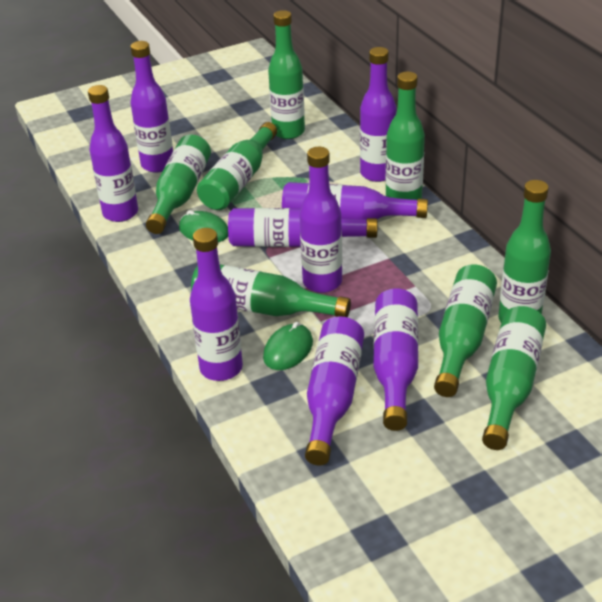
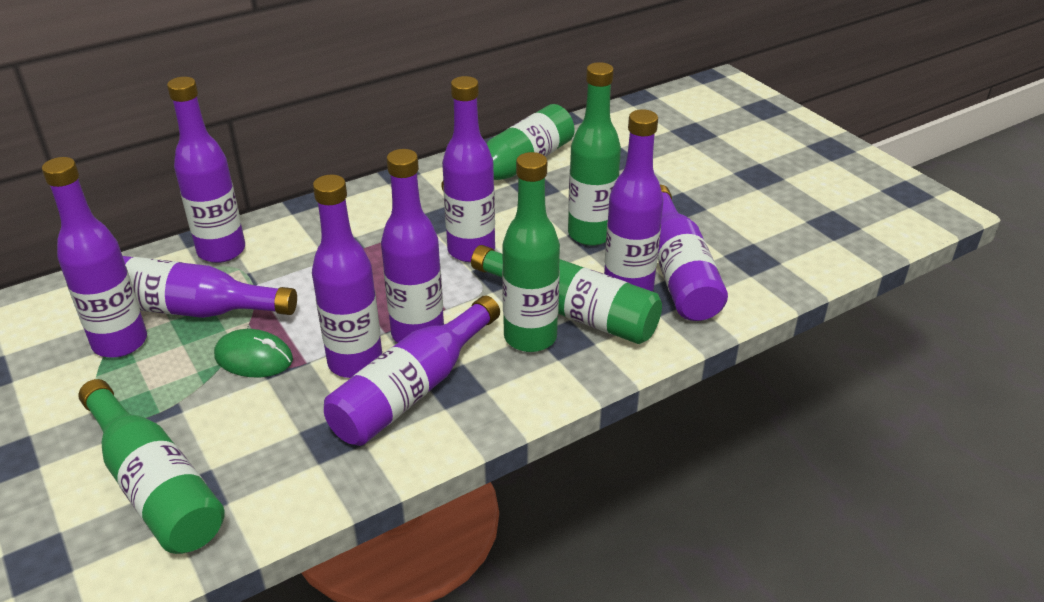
green bottle: [146,135,211,234] [191,265,351,317] [197,122,277,210] [268,10,305,139] [386,72,425,200] [434,264,497,397] [482,306,546,450] [498,180,551,322] = 8 -> [78,379,225,554] [441,104,575,192] [471,245,662,344] [502,152,560,352] [568,62,621,246] = 5
green mouse: [179,210,228,242] [263,322,313,370] = 2 -> [214,329,293,377] = 1

